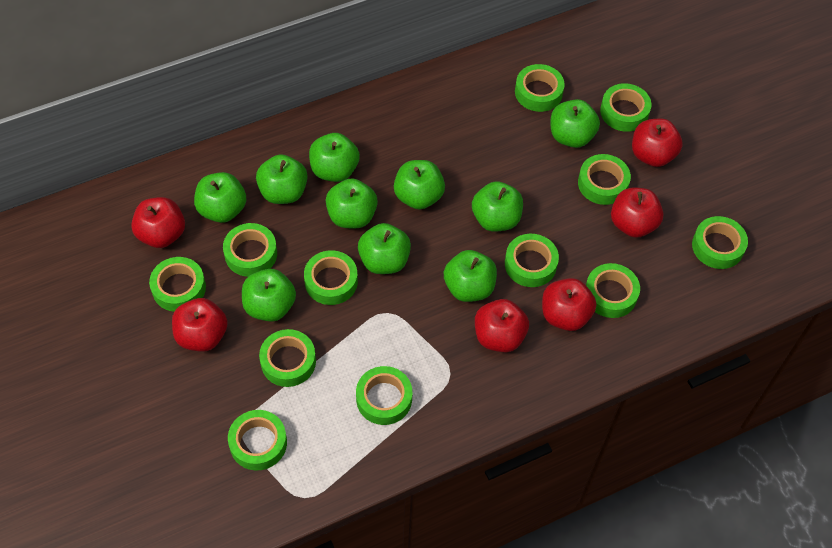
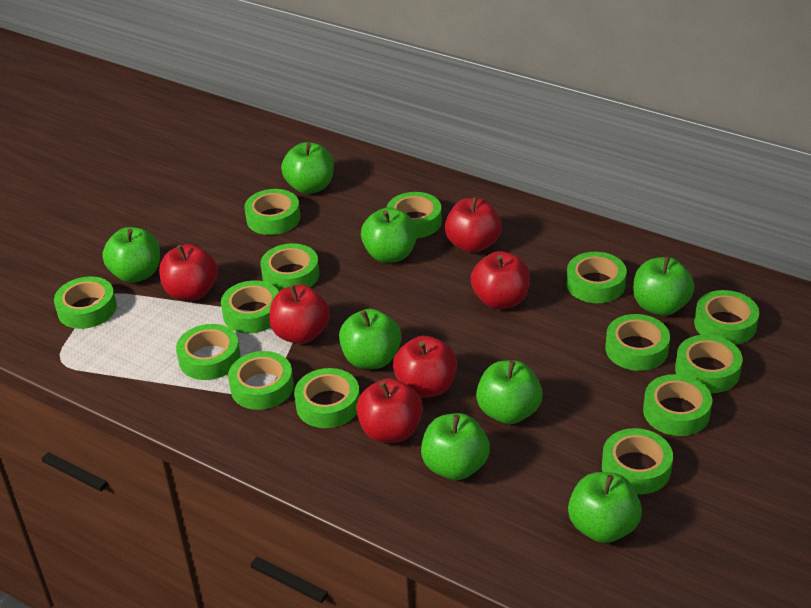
green apple: [194,172,246,223] [242,269,296,322] [256,154,308,204] [309,133,360,182] [326,178,378,229] [358,223,411,274] [394,160,445,210] [444,250,497,302] [472,181,523,232] [551,99,600,148] = 10 -> [102,227,160,283] [281,142,334,194] [339,309,401,369] [361,207,418,263] [421,413,490,480] [476,360,543,424] [568,472,642,543] [633,256,695,316] = 8
green tape: [149,257,206,312] [223,223,277,277] [228,410,287,471] [259,329,316,387] [304,250,358,305] [356,366,412,425] [505,234,559,287] [515,64,565,112] [578,154,631,205] [586,263,640,318] [600,83,651,132] [692,216,748,269] = 12 -> [54,276,117,329] [176,324,241,380] [221,280,279,333] [228,351,294,410] [244,189,300,235] [260,243,319,291] [294,368,360,428] [386,192,442,238] [566,252,627,303] [602,428,673,494] [605,314,670,371] [643,374,712,436] [675,335,743,393] [694,290,759,345] = 14

